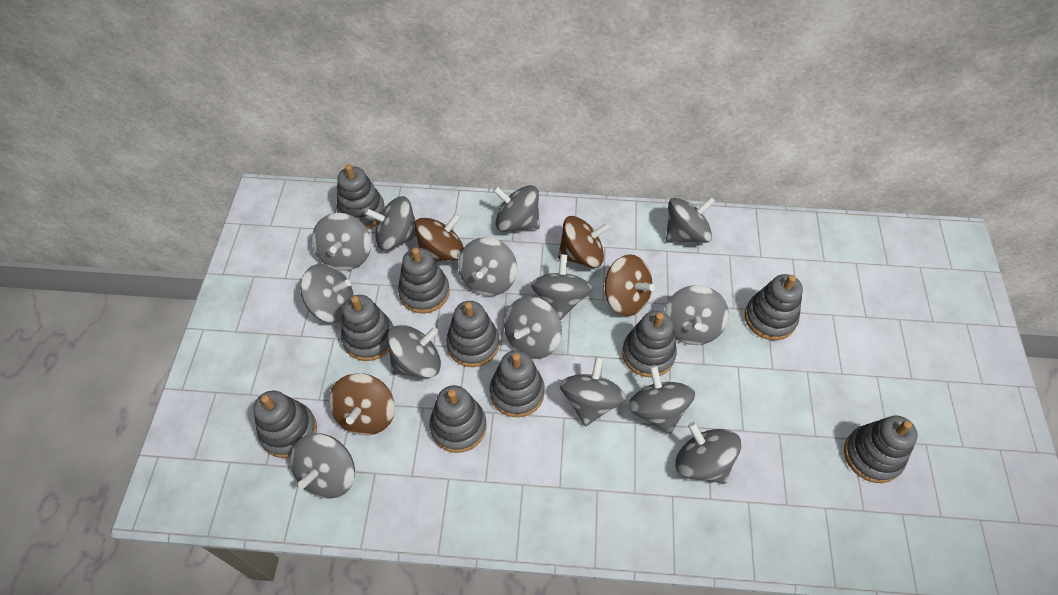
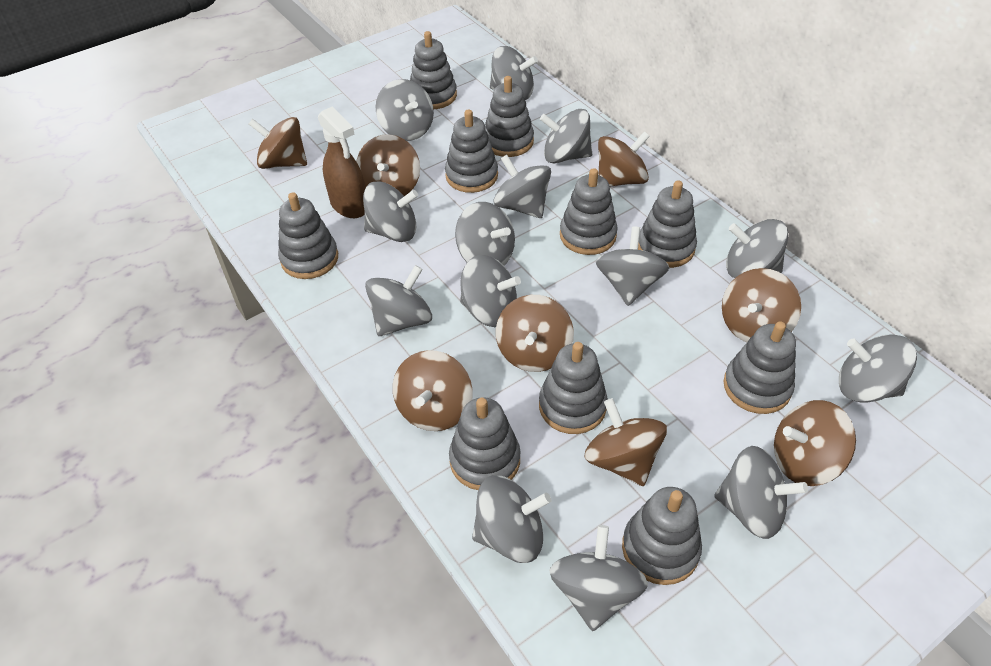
brown spinning top: [329,373,395,435] [415,213,464,262] [558,216,610,268] [605,254,655,316] = 4 -> [249,117,307,169] [357,134,420,196] [393,350,473,431] [496,295,574,372] [584,398,667,486] [598,131,650,187] [722,268,801,342] [774,400,856,486] = 8
brown spray bottle: none = 0 -> [318,106,365,218] = 1

